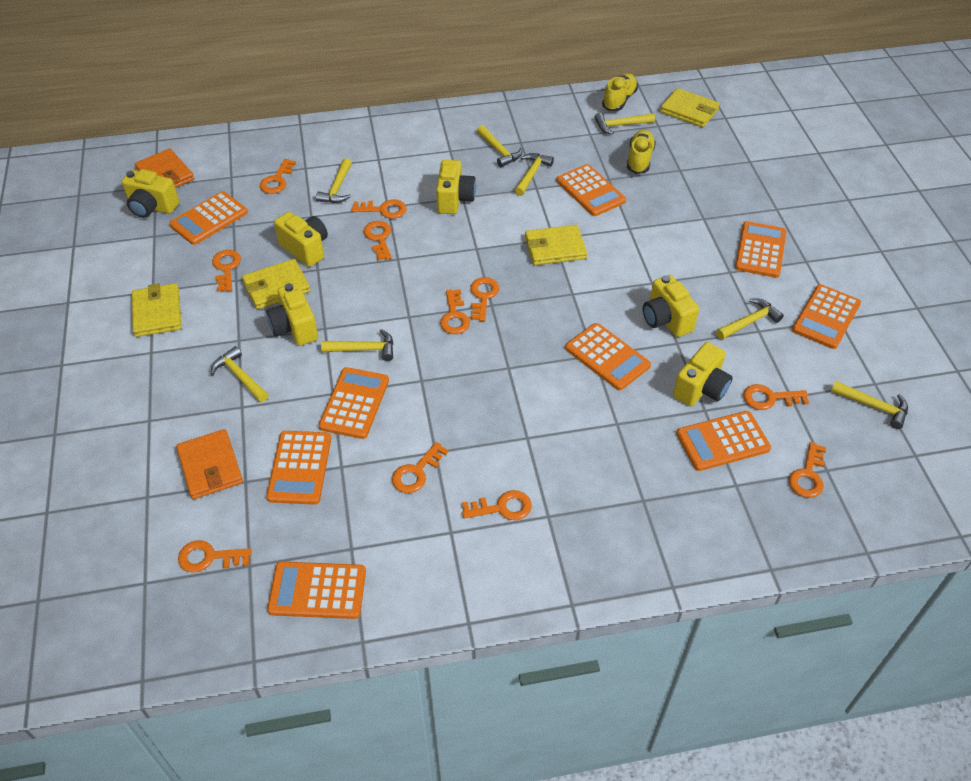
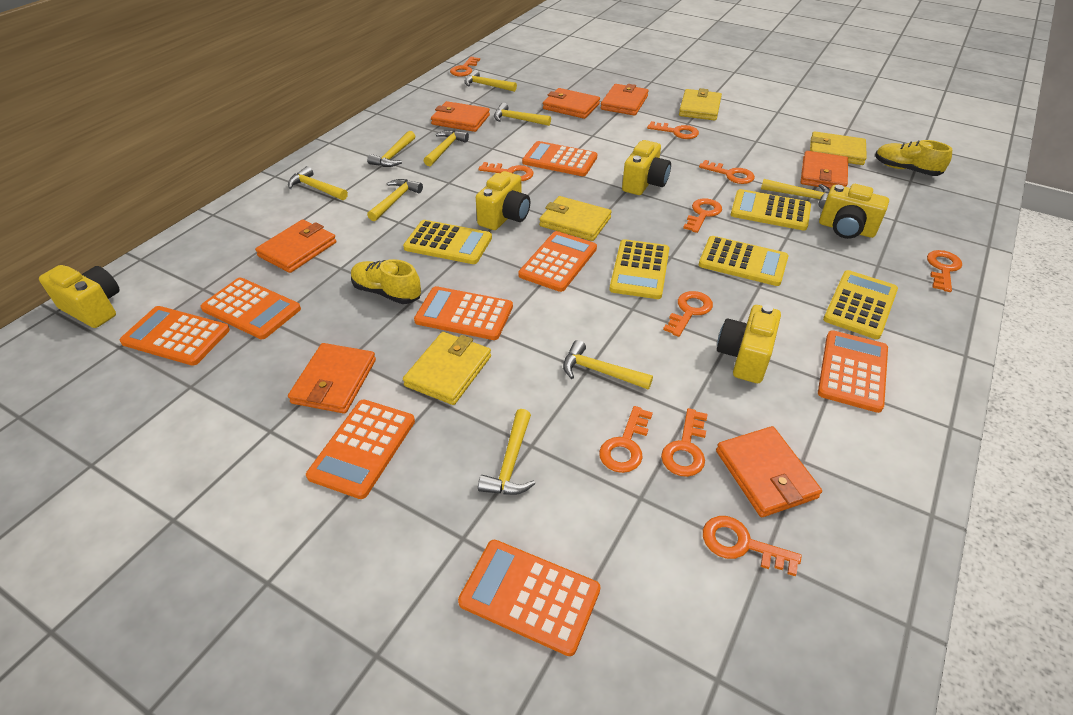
orange calculator: [169,191,248,245] [266,431,331,505] [267,561,366,619] [319,367,389,439] [556,164,626,216] [565,323,651,390] [676,411,771,471] [735,221,786,278] [792,284,861,349] = 9 -> [120,306,230,366] [201,278,301,339] [306,400,415,499] [414,286,513,340] [458,540,600,656] [518,231,597,292] [522,141,597,176] [818,330,888,413] = 8
orange key: [178,540,252,573] [212,250,241,292] [260,159,296,194] [352,200,407,219] [364,221,392,260] [392,442,448,493] [440,290,470,334] [462,490,532,520] [470,277,499,321] [743,384,809,410] [789,442,826,498] = 11 -> [450,57,480,77] [479,162,534,181] [599,406,653,473] [647,121,699,139] [661,408,708,477] [663,291,713,337] [683,198,722,233] [699,160,755,184] [703,516,802,576] [927,250,962,292] = 10
orange wallet: [135,149,194,188] [176,429,243,499] = 2 -> [255,220,336,273] [288,343,376,414] [431,101,490,132] [543,88,600,119] [601,84,649,116] [716,426,822,517] [801,151,848,189] = 7
yellow calculator: none = 0 -> [403,220,492,264] [609,239,669,299] [699,236,788,286] [731,189,811,230] [823,270,898,339] = 5
yellow camera: [122,169,179,218] [266,283,318,346] [274,212,328,267] [436,160,476,214] [643,275,699,337] [673,342,733,406] = 6 -> [39,265,120,328] [476,171,530,230] [622,140,671,195] [717,305,781,383] [819,184,889,239] = 5
yellow hammer: [210,346,269,402] [316,158,352,203] [321,329,393,361] [477,125,522,167] [515,153,554,196] [595,113,655,135] [716,299,784,340] [831,381,908,429] = 8 -> [288,166,348,200] [367,131,415,167] [367,179,423,221] [424,130,469,166] [464,70,517,92] [478,409,535,495] [494,103,551,126] [563,340,653,389] [761,179,830,209] = 9

